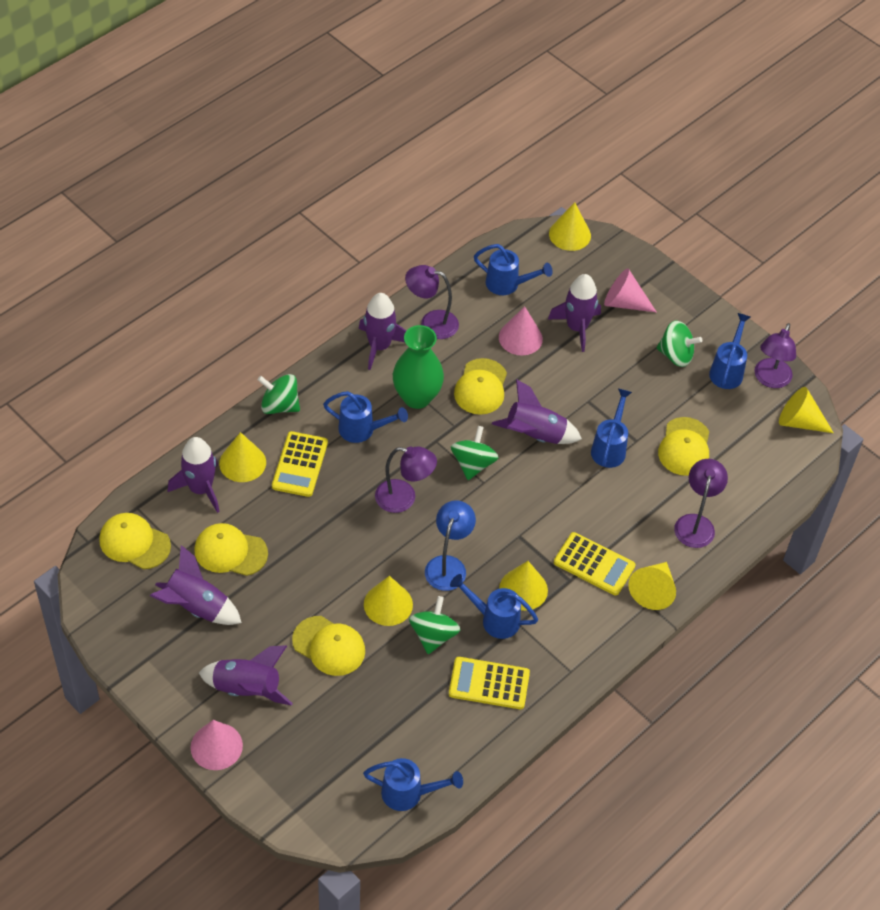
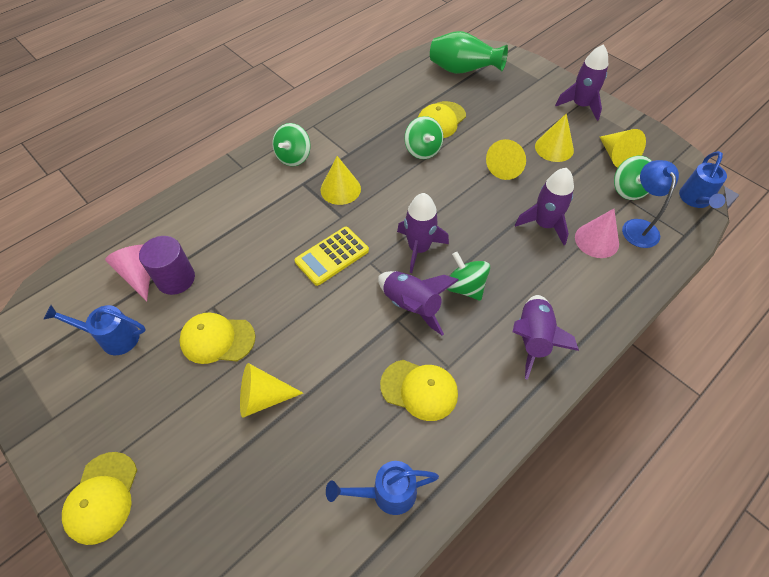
blue watering can: [323,391,408,443] [363,758,463,811] [450,574,538,639] [474,244,553,295] [591,388,632,468] [709,313,751,389] = 6 -> [43,305,146,355] [326,461,439,515] [679,151,727,208] = 3
pink cone: [190,720,243,770] [499,306,543,356] [604,268,657,312] = 3 -> [105,244,150,301] [575,209,619,258] = 2
purple cylinder: none = 0 -> [139,236,195,295] = 1
purple lamp: [375,447,437,513] [405,265,459,339] [674,459,728,548] [755,323,796,388] = 4 -> none = 0
purple rocket: [150,545,242,625] [168,437,220,513] [199,645,293,706] [359,293,406,370] [492,379,582,444] [548,274,601,352] = 6 -> [378,271,459,336] [397,193,449,273] [513,295,579,380] [515,168,574,245] [555,44,608,121] = 5
yellow calculator: [272,431,328,497] [449,657,530,709] [554,532,635,595] = 3 -> [294,227,369,286] = 1
yellow cap: [99,513,171,569] [194,523,268,576] [292,616,365,676] [454,358,507,415] [658,417,709,476] = 5 -> [62,452,137,545] [179,313,255,364] [380,360,458,421] [418,101,466,138] = 4
yellow cone: [219,432,266,482] [364,576,413,626] [499,561,548,611] [549,202,591,251] [628,562,676,610] [779,387,834,433] = 6 -> [240,363,303,418] [321,156,361,205] [486,139,526,180] [535,114,574,162] [600,129,646,168] = 5

